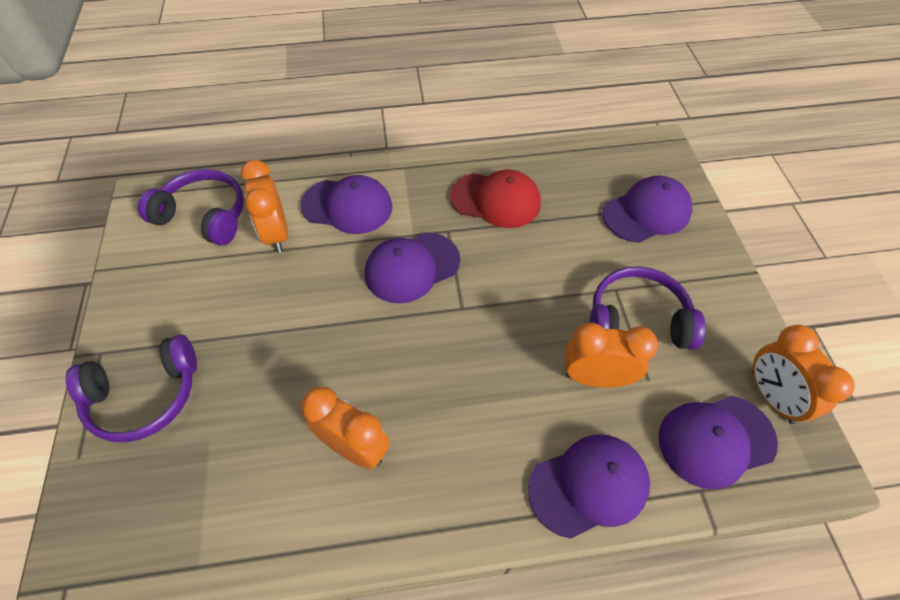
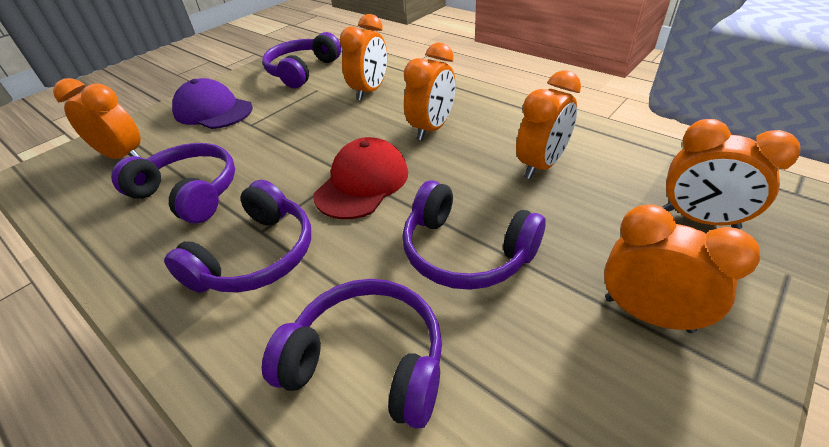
orange clock: [241,160,288,253] [301,387,390,469] [565,323,658,388] [752,325,855,424] = 4 -> [53,78,141,159] [340,14,387,101] [404,43,455,140] [516,70,581,179] [604,205,760,333] [662,119,800,229] = 6
purple cap: [300,175,392,234] [365,232,460,303] [528,434,650,539] [602,176,692,243] [658,396,778,490] = 5 -> [172,78,253,129] = 1
purple headphones: [65,334,197,442] [138,169,244,246] [589,266,706,350] = 3 -> [111,143,235,224] [164,180,311,293] [262,32,341,88] [262,279,442,429] [402,180,546,290] = 5

